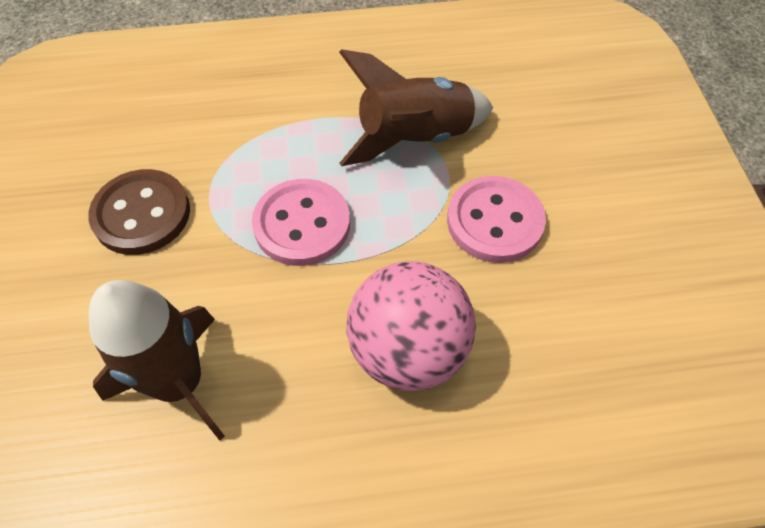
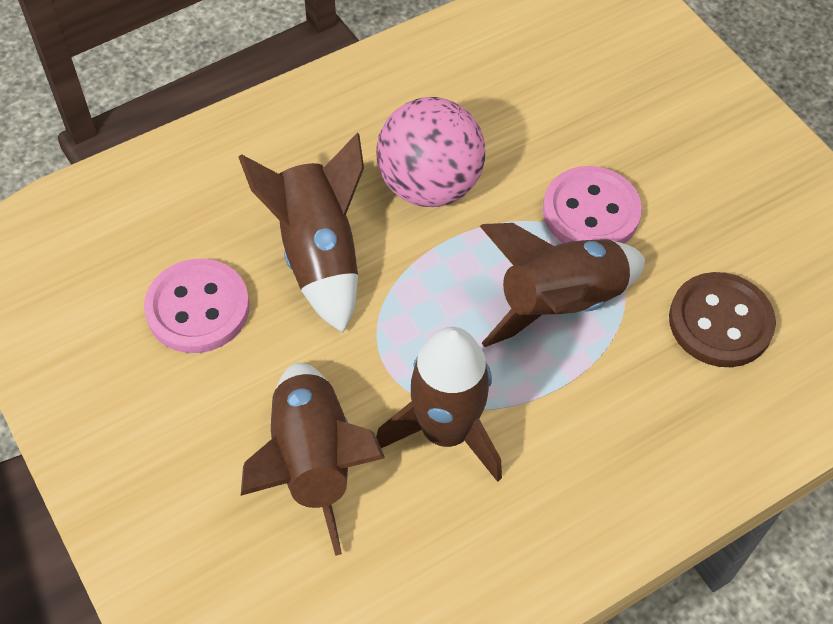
brown rocket: [89,280,225,441] [339,49,493,166] = 2 -> [238,133,364,333] [241,363,385,556] [376,327,502,482] [480,223,645,347] = 4

